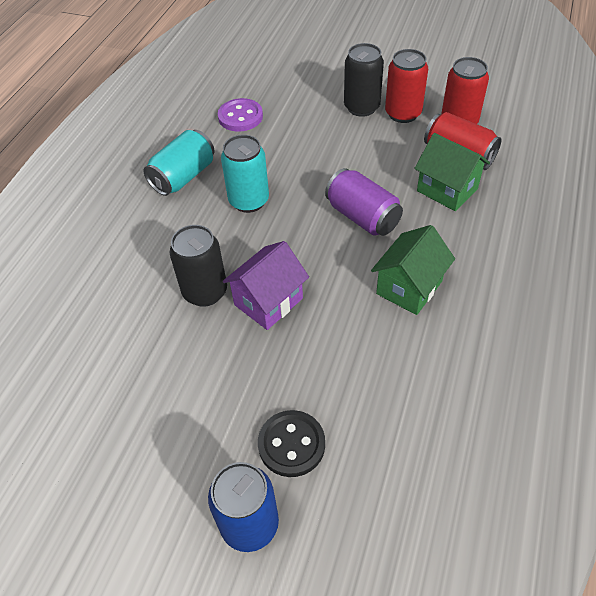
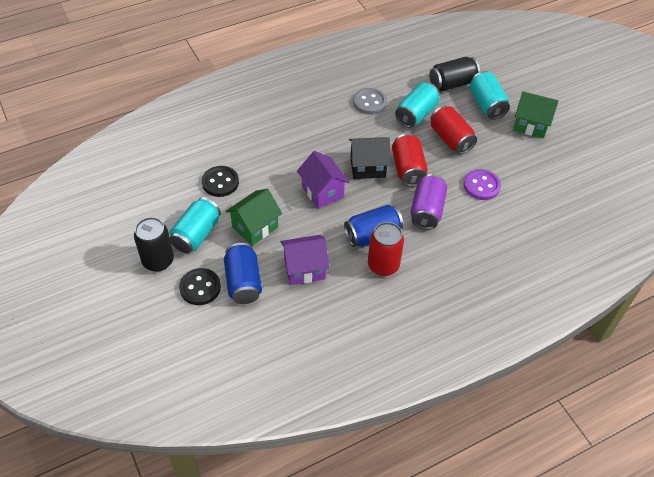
black button: [258,410,325,477] = 1 -> [179,268,221,305] [202,166,239,197] = 2
black house: none = 0 -> [349,137,391,179] = 1
blue can: [208,462,279,552] = 1 -> [224,243,262,304] [344,205,403,247] = 2
grey button: none = 0 -> [353,88,387,115] = 1
purple house: [223,241,309,330] = 1 -> [280,235,330,285] [297,151,350,209] = 2
turquoise can: [143,130,215,196] [221,135,269,213] = 2 -> [170,197,221,253] [395,82,439,128] [470,71,510,119] = 3

